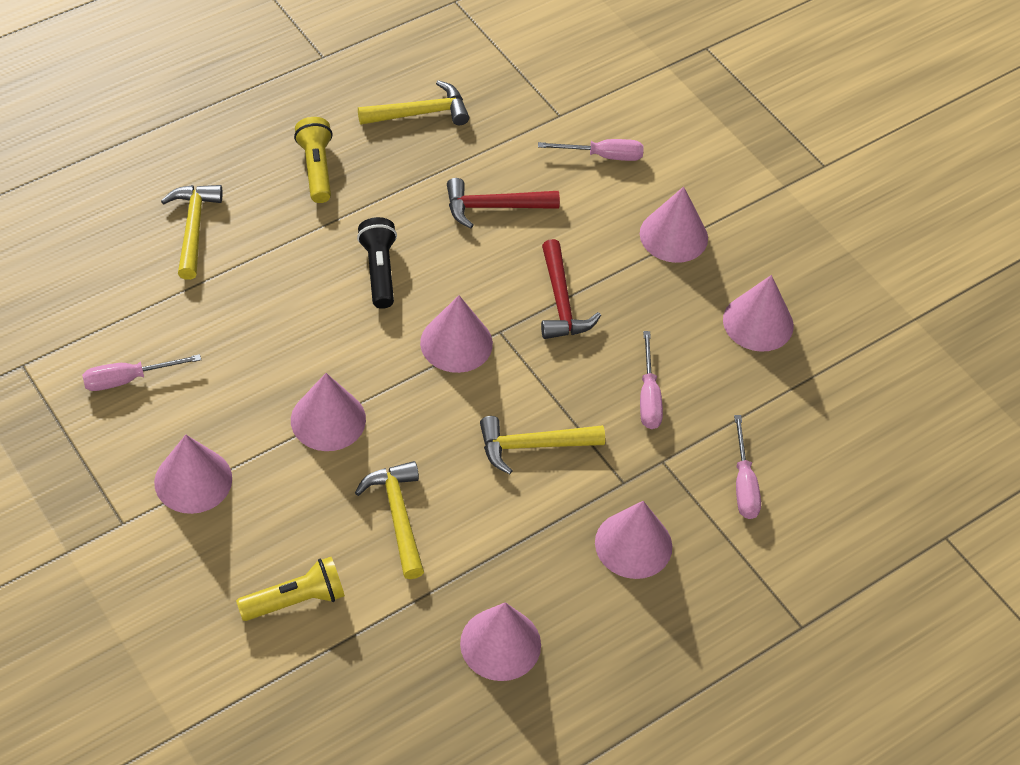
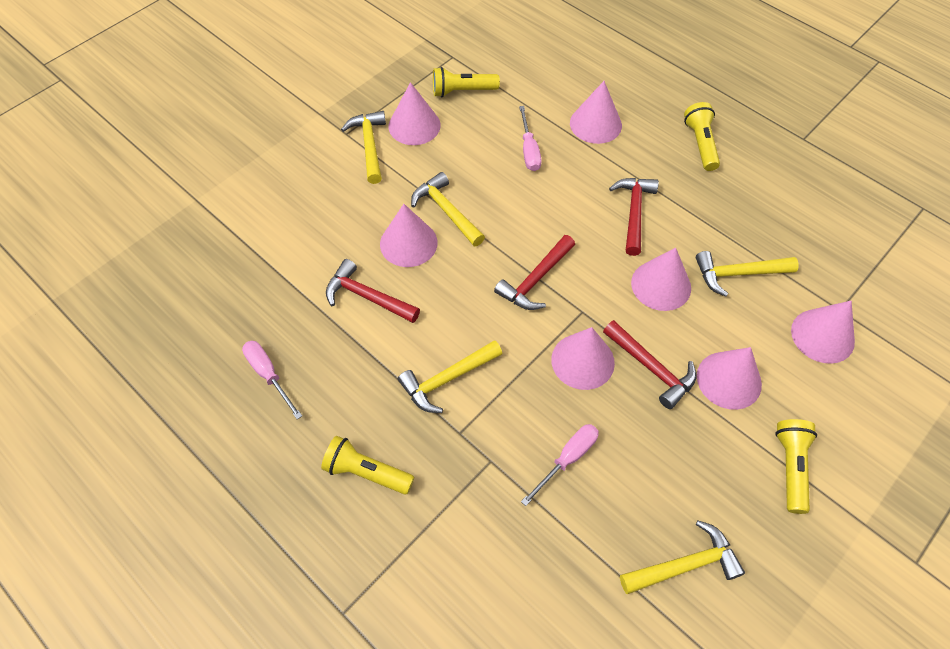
black flashlight: [357,217,397,309] = 1 -> none = 0
pink screwdriver: [82,354,201,391] [538,139,644,161] [640,331,663,429] [734,415,761,519] = 4 -> [242,341,302,419] [519,106,541,171] [521,424,599,506] = 3
red hammer: [447,178,560,228] [541,239,601,339] = 2 -> [326,259,420,323] [494,235,575,310] [603,320,696,409] [609,178,659,256] = 4
yellow flashlight: [236,557,345,621] [294,117,333,203] = 2 -> [321,436,414,495] [433,67,500,97] [684,102,720,171] [775,419,817,514] = 4
yellow hammer: [161,185,222,280] [355,461,424,579] [358,80,469,125] [480,416,605,474] = 4 -> [341,111,386,184] [398,340,502,413] [411,172,485,246] [620,521,745,594] [696,251,799,297] = 5

